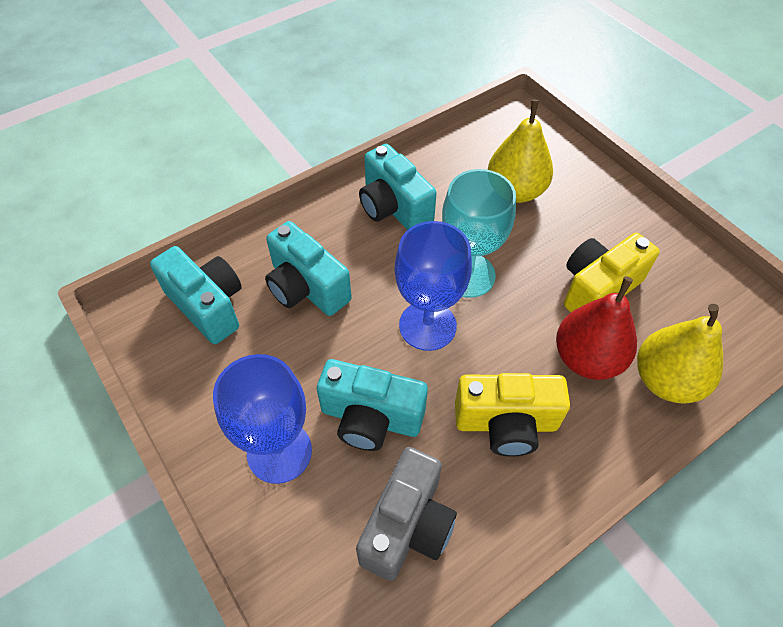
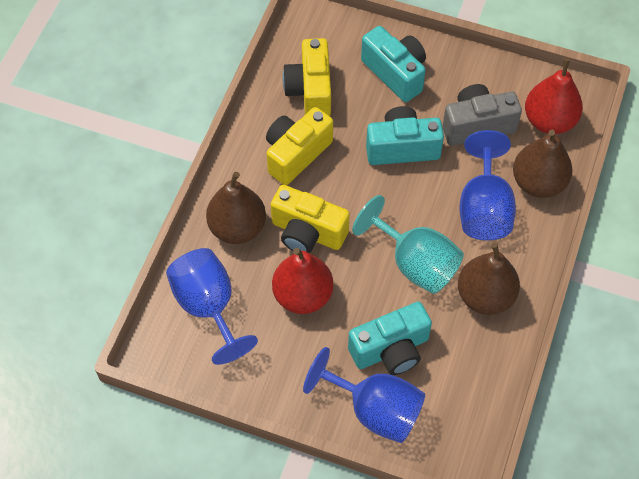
blue goblet: [213,354,312,484] [395,221,472,351] = 2 -> [166,248,258,365] [303,347,425,443] [460,130,516,240] = 3
brown pear: none = 0 -> [206,172,266,244] [458,243,520,315] [513,130,573,198] = 3
red pear: [556,276,637,380] = 1 -> [272,248,333,314] [525,58,583,134] = 2
turquoise camera: [150,246,242,344] [265,221,352,316] [317,359,428,451] [359,144,437,230] = 4 -> [348,302,432,375] [361,26,426,102] [366,106,444,165] = 3
yellow camera: [455,373,570,457] [564,233,660,312] = 2 -> [266,107,333,185] [271,185,350,253] [283,38,331,116] = 3
yellow pear: [488,99,553,203] [637,304,723,404] = 2 -> none = 0

